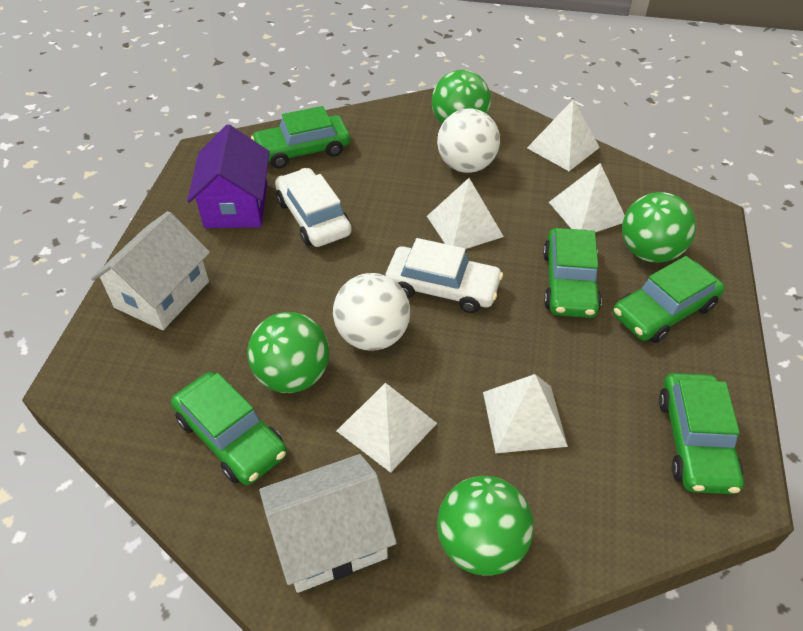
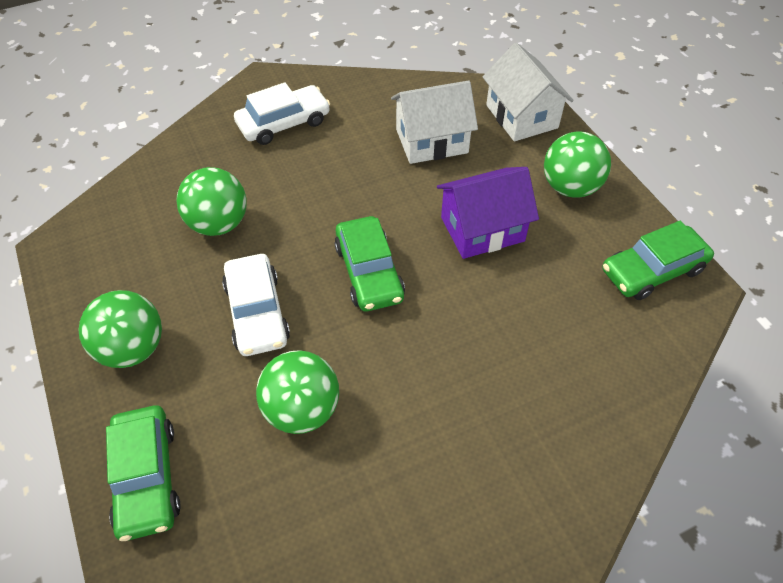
green car: [171,372,287,485] [251,106,350,168] [543,228,602,318] [613,256,725,343] [659,373,744,494] = 5 -> [106,405,181,541] [334,216,405,311] [603,221,714,300] = 3
white ball: [333,273,410,351] [437,108,500,173] = 2 -> none = 0
white pyramid: [336,383,437,473] [427,178,504,249] [483,374,568,453] [527,99,600,171] [549,163,625,232] = 5 -> none = 0

